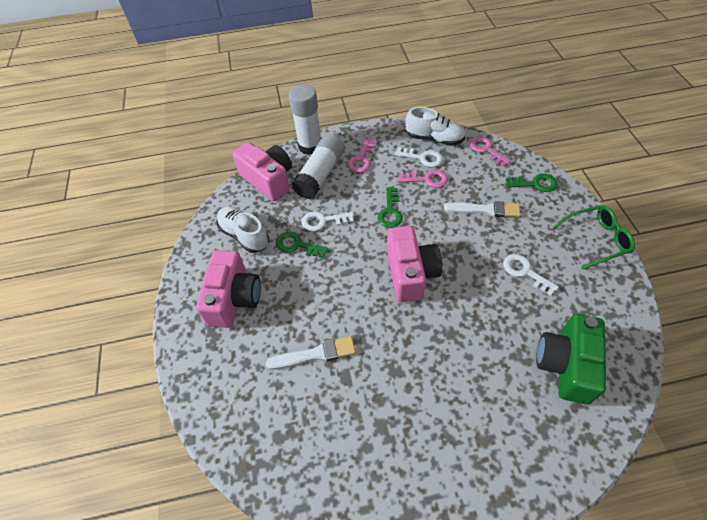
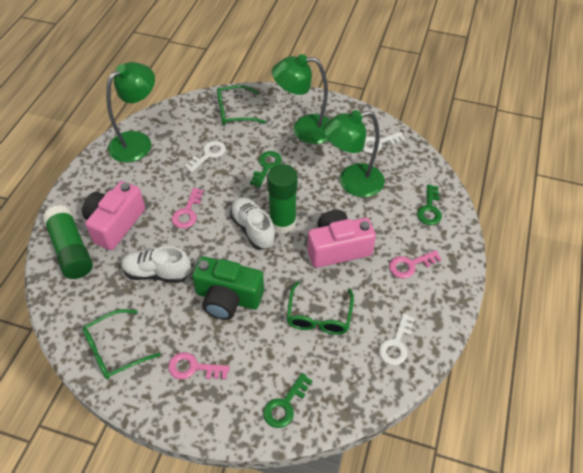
green glasses: [554,205,635,270] = 1 -> [82,309,160,379] [217,85,266,125] [287,281,354,335] = 3
green glue stick: none = 0 -> [43,205,93,279] [267,164,298,234] = 2
green lamp: none = 0 -> [106,62,155,163] [272,54,330,144] [323,110,385,197] = 3
pink camera: [196,250,261,328] [232,142,292,201] [387,226,442,302] = 3 -> [82,181,145,250] [307,210,376,268] = 2
white brush: [266,336,356,369] [444,201,521,217] = 2 -> none = 0
white glue stick: [289,84,321,155] [292,134,344,199] = 2 -> none = 0

